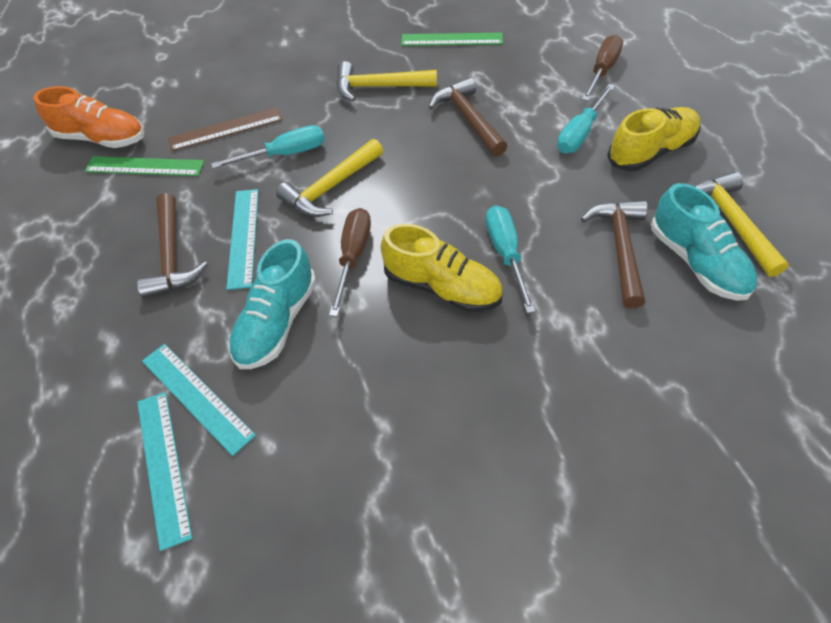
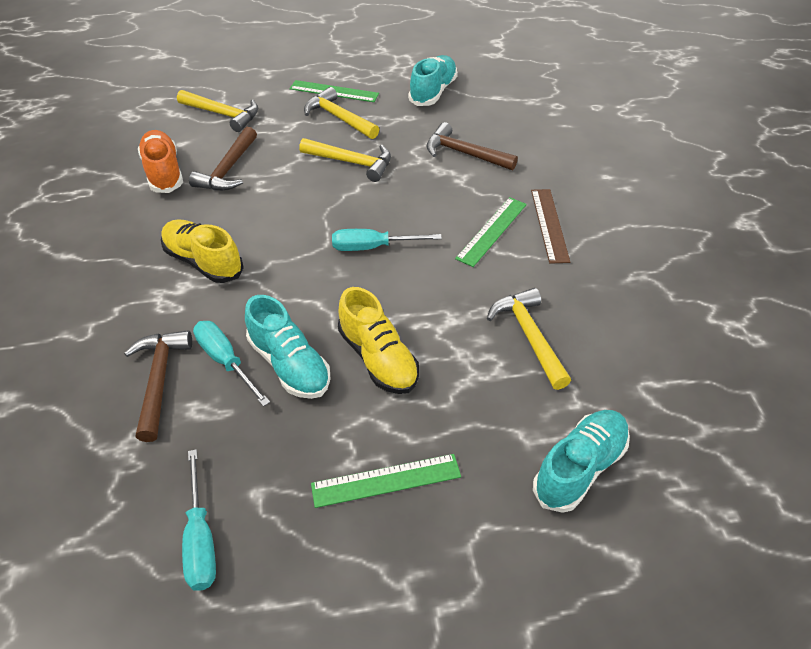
brown screwdriver: [329,208,371,317] [582,35,623,101] = 2 -> none = 0
green ruler: [85,156,204,176] [401,33,503,46] = 2 -> [290,80,379,102] [311,454,461,508] [455,197,527,267] = 3
turquoise ruler: [137,392,192,551] [142,344,256,456] [226,189,259,290] = 3 -> none = 0
turquoise shoe: [228,239,316,369] [651,183,757,301] = 2 -> [245,295,331,399] [408,55,458,106] [533,410,630,513] = 3
yellow hammer: [276,139,383,217] [336,61,437,101] [695,172,789,277] = 3 -> [177,90,258,132] [299,138,391,182] [304,87,379,139] [487,288,571,390] = 4

